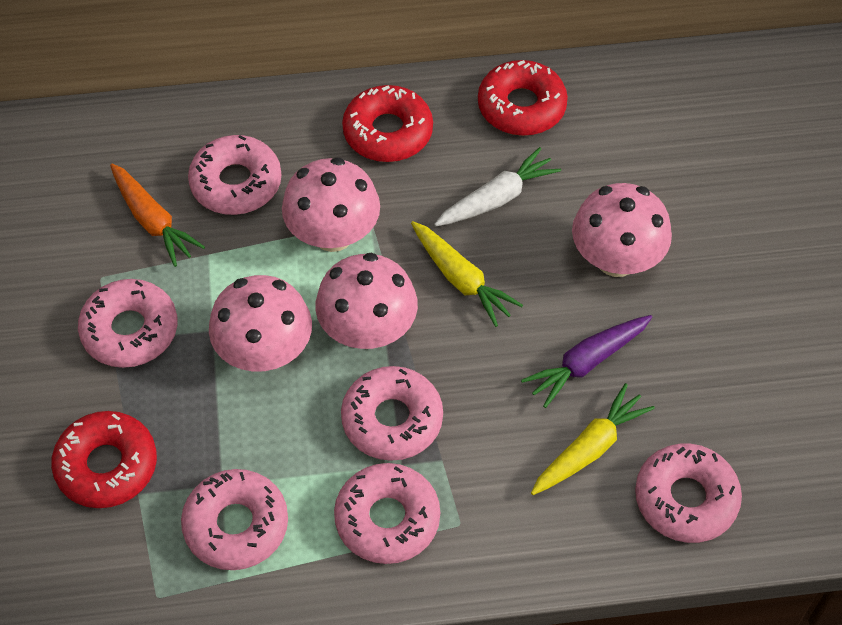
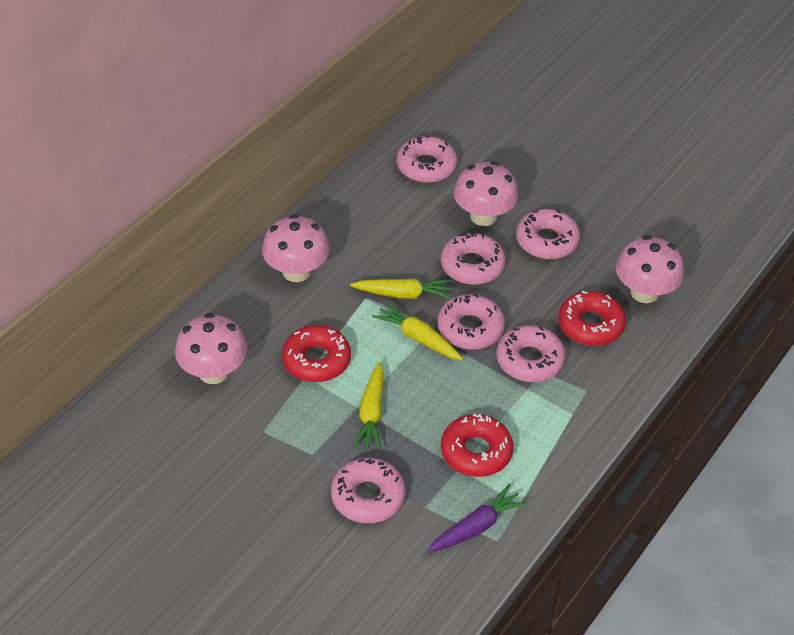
orange carrot: [110,164,205,267] = 1 -> none = 0
white carrot: [434,147,561,226] = 1 -> none = 0
yellow carrot: [411,221,523,327] [531,383,655,495] = 2 -> [350,278,452,299] [353,362,383,450] [372,301,463,360] = 3

